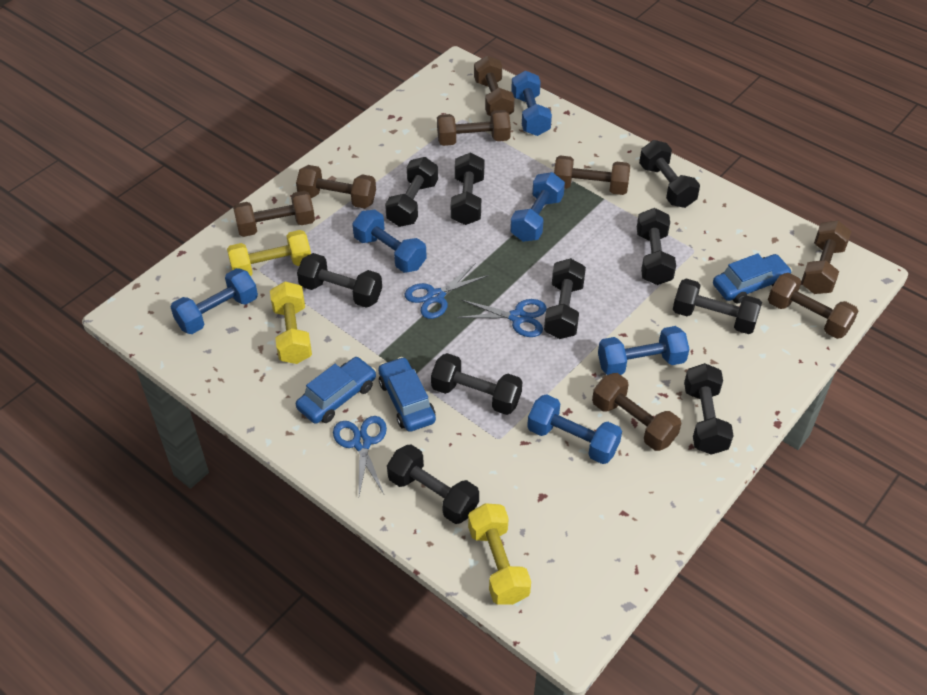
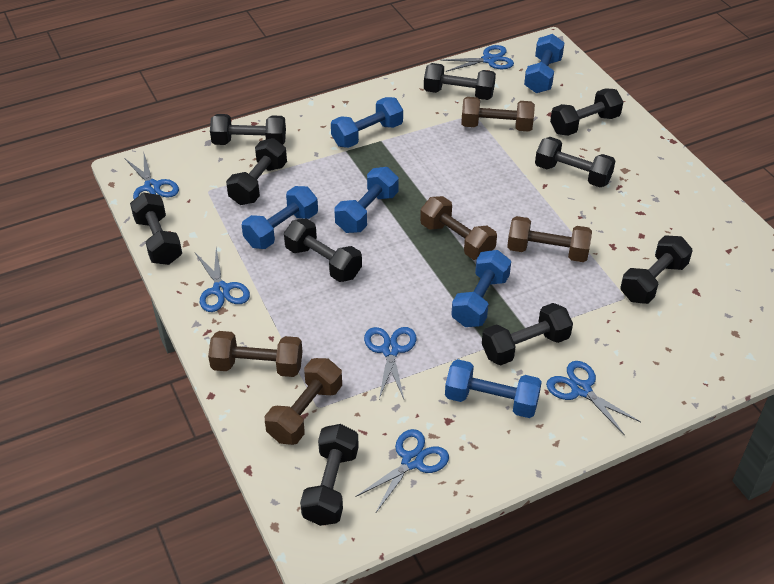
blue car: [296,357,376,424] [378,357,436,432] [713,253,792,304] = 3 -> none = 0
blue scissors: [333,416,387,495] [405,263,489,319] [457,299,547,337] = 3 -> [124,154,179,199] [195,247,250,312] [355,429,449,512] [364,327,416,399] [440,45,514,72] [546,361,641,436] = 6
brown dumbbell: [233,191,315,237] [296,165,376,209] [437,110,511,146] [474,56,515,116] [554,155,630,195] [592,373,681,451] [768,273,858,339] [801,221,852,294] = 8 -> [208,331,303,377] [265,358,342,445] [420,196,497,260] [461,97,535,132] [507,216,592,262] = 5
yellow dumbbell: [227,230,311,276] [270,282,312,364] [468,503,531,605] = 3 -> none = 0

